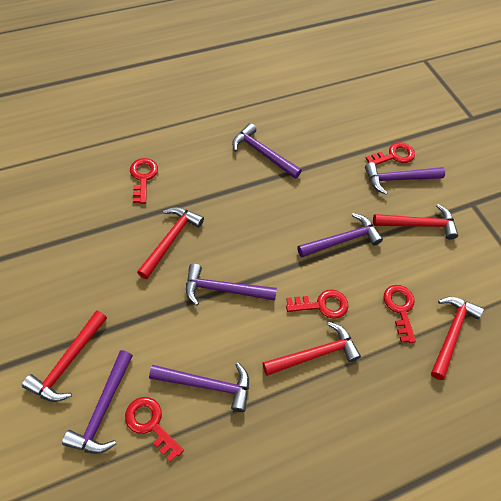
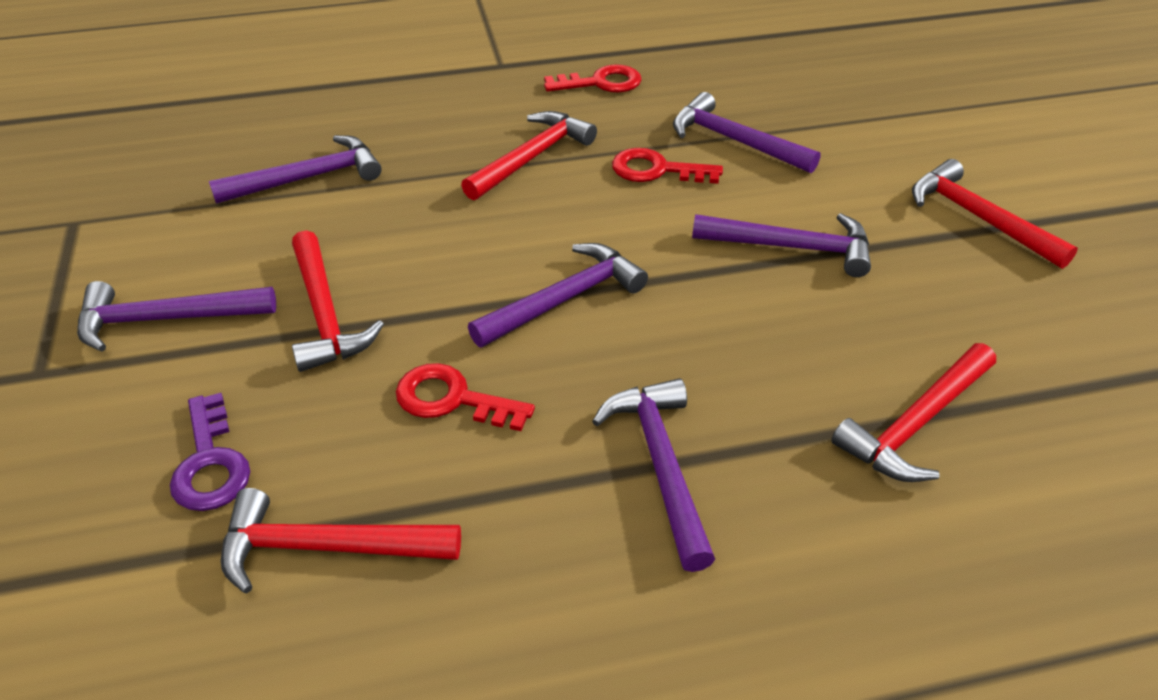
purple key: none = 0 -> [170,393,251,511] = 1
red key: [125,397,184,462] [130,158,158,204] [286,290,348,319] [366,142,415,165] [384,285,416,343] = 5 -> [396,363,535,431] [544,64,642,92] [612,148,723,184] = 3

